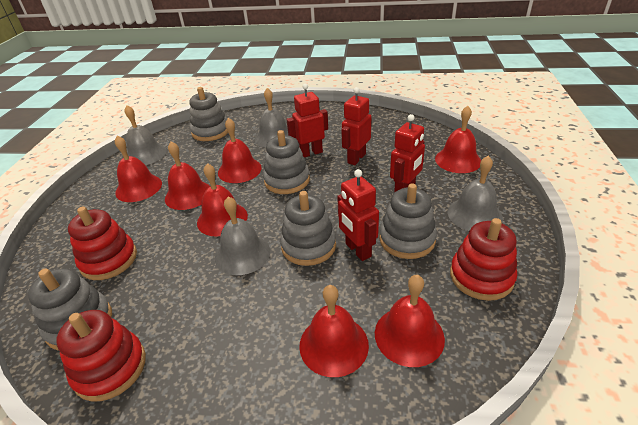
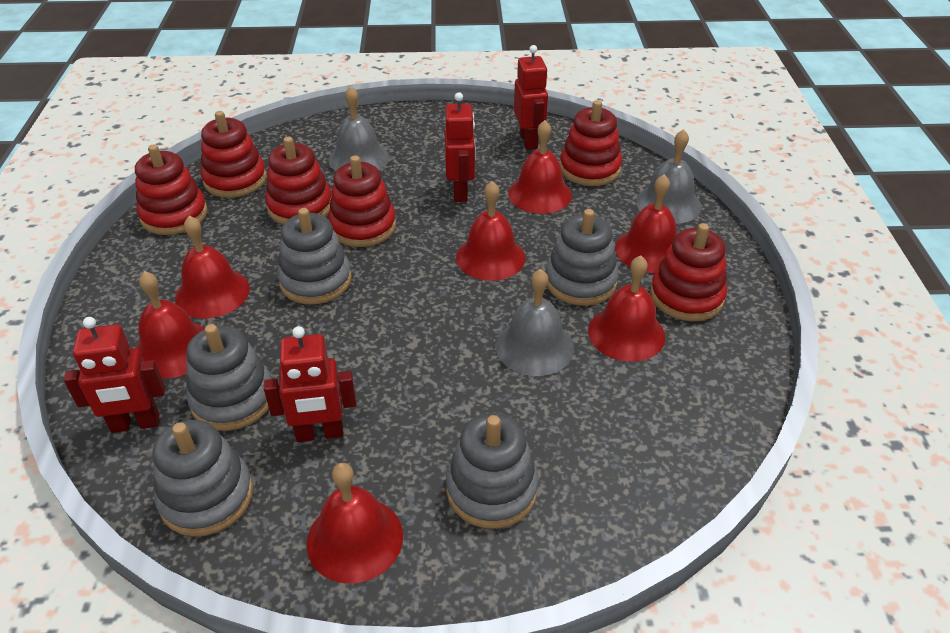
grey bell: [124,105,166,165] [215,196,270,275] [255,88,288,148] [447,156,503,231] = 4 -> [329,86,389,171] [496,269,574,376] [636,129,701,224] = 3
red stacking toy: [56,310,146,402] [68,207,137,280] [450,218,517,301] = 3 -> [135,145,208,235] [201,111,267,198] [265,137,331,225] [328,155,396,247] [560,100,622,186] [650,223,727,321] = 6

